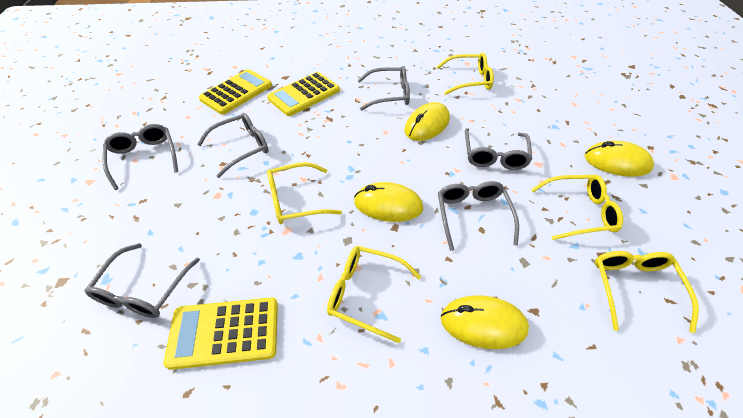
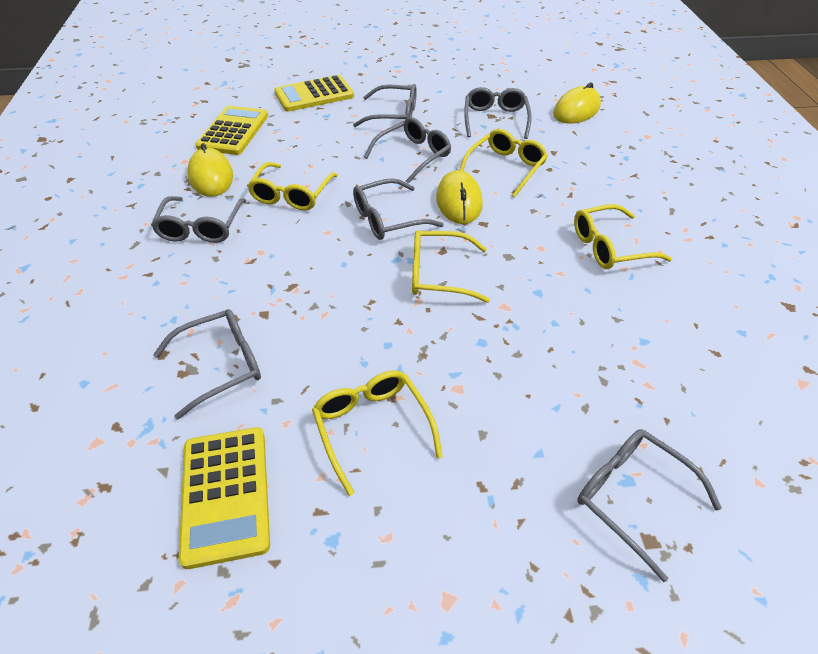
grey glasses: [85,243,200,318] [103,124,178,190] [197,113,269,178] [358,66,410,111] [438,181,519,251] [465,128,532,170] = 6 -> [151,196,246,243] [153,309,261,420] [353,84,417,127] [353,178,444,240] [364,117,451,184] [464,87,532,139] [577,429,722,582] = 7
yellow mouse: [354,182,423,222] [405,102,450,141] [441,295,529,349] [584,141,654,177] = 4 -> [188,143,233,197] [436,170,483,224] [553,83,601,124] = 3

